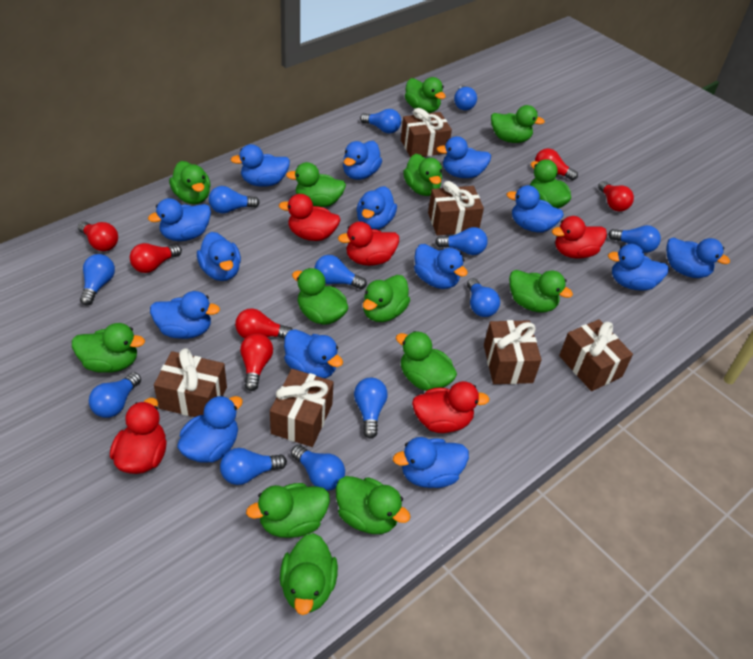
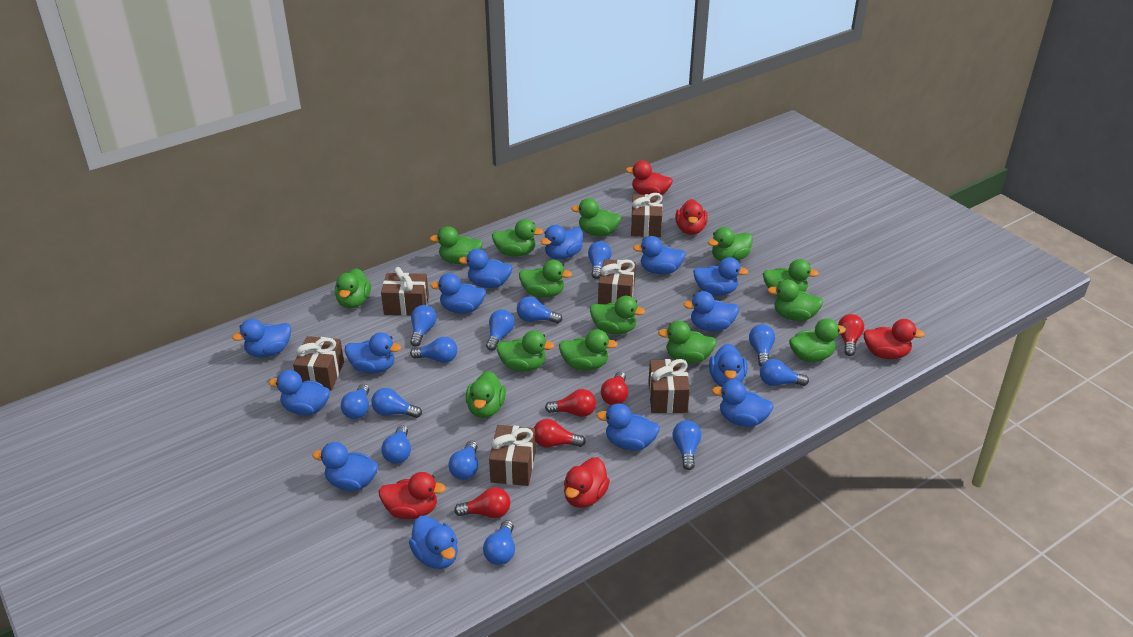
blue light bulb: [80,254,115,306] [89,372,141,418] [209,186,260,214] [220,448,287,485] [291,445,345,491] [314,255,367,289] [354,378,388,439] [360,109,401,133] [435,227,488,255] [454,85,477,110] [467,278,500,317] [608,225,661,253] = 12 -> [341,384,369,419] [371,388,422,418] [381,425,411,464] [410,305,437,346] [410,337,457,363] [448,441,478,480] [483,520,515,565] [486,310,515,351] [517,297,562,323] [588,241,612,279] [673,420,701,470] [749,324,775,367] [760,359,809,386] = 13
red light bulb: [78,221,118,251] [130,243,182,273] [235,308,293,339] [240,333,273,391] [535,148,578,180] [598,181,634,212] = 6 -> [454,487,510,518] [534,419,586,448] [545,389,596,417] [601,371,628,405] [838,314,864,356] = 5

